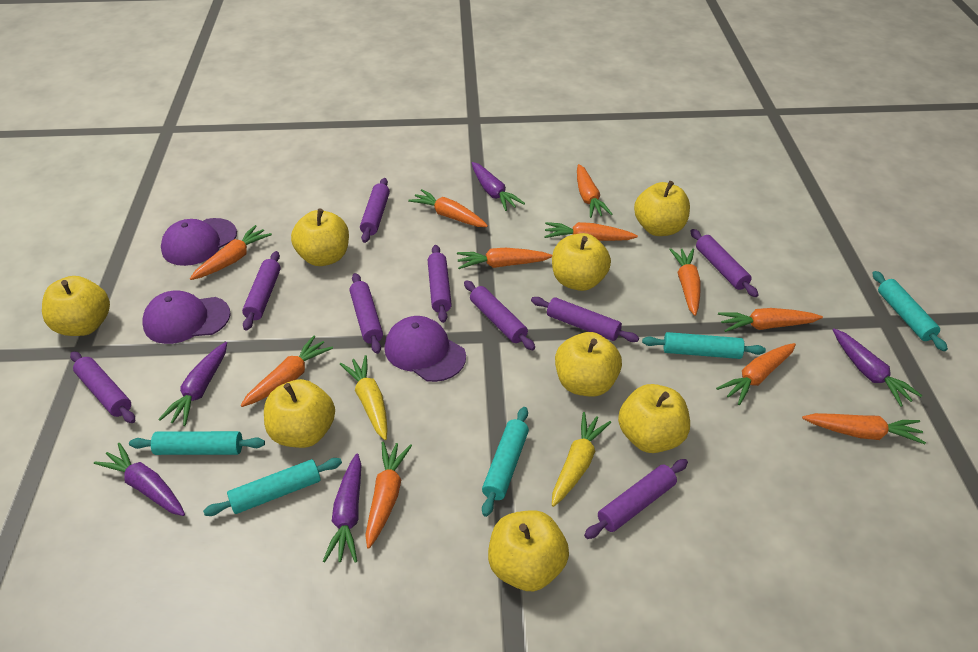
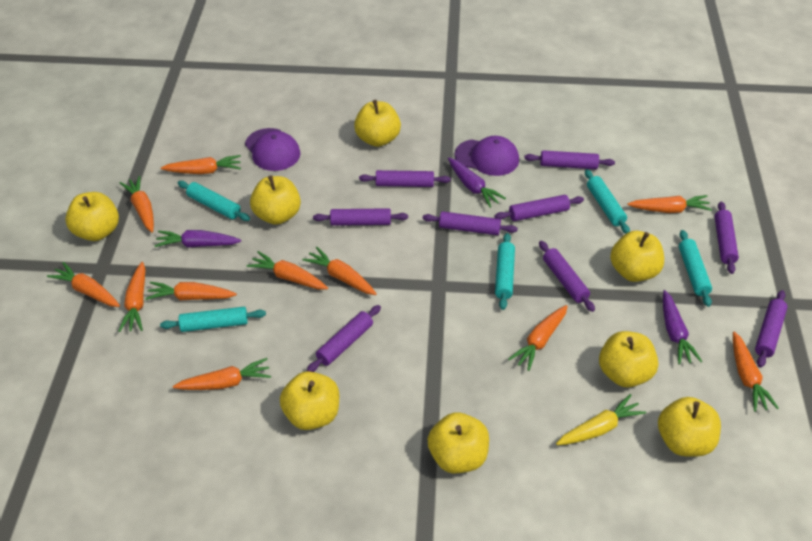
purple cap: [142,290,231,344] [161,218,237,266] [385,316,466,382] = 3 -> [245,128,300,171] [455,136,519,176] = 2
purple carrot: [94,443,185,516] [158,342,227,426] [323,454,362,563] [472,162,525,211] [833,328,922,407] = 5 -> [154,230,241,248] [448,158,506,208] [663,290,703,365] = 3
yellow carrot: [340,355,387,440] [552,412,611,507] = 2 -> [556,394,646,445] = 1

